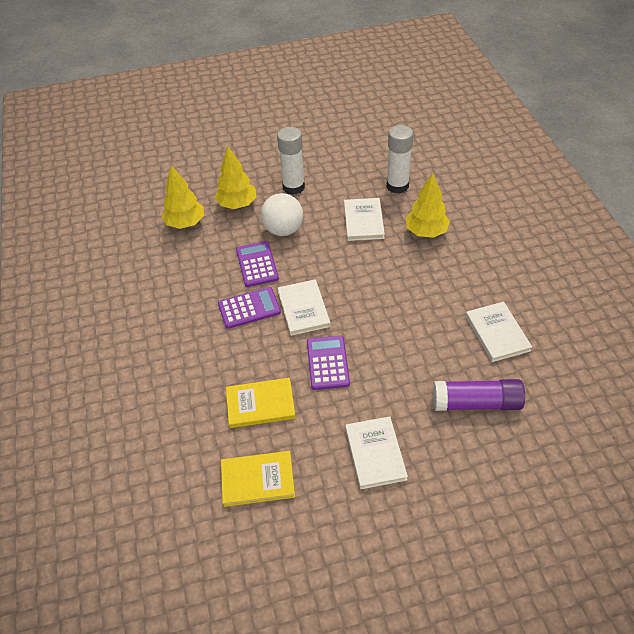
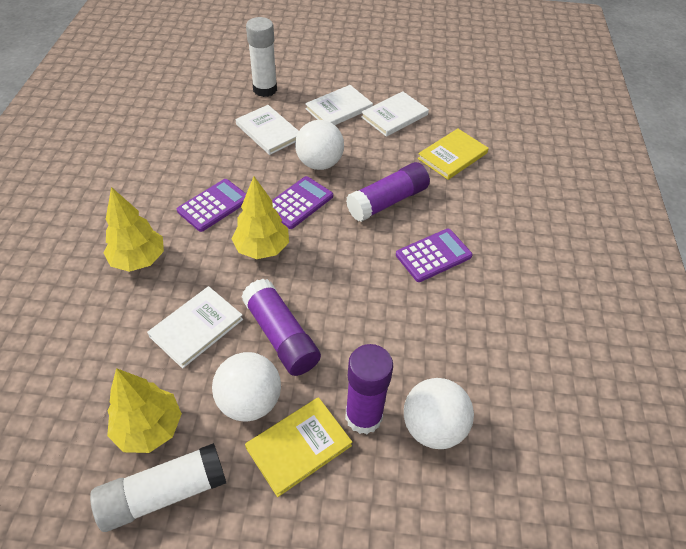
purple glue stick: [433,379,525,411] = 1 -> [241,279,321,376] [345,344,393,434] [346,162,430,222] = 3
white ball: [261,193,303,236] = 1 -> [212,352,281,422] [295,120,344,170] [404,378,474,449] = 3

